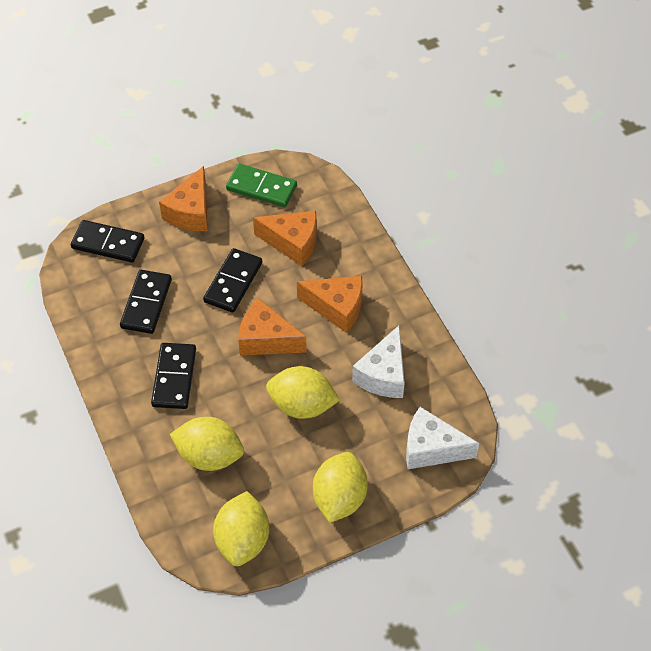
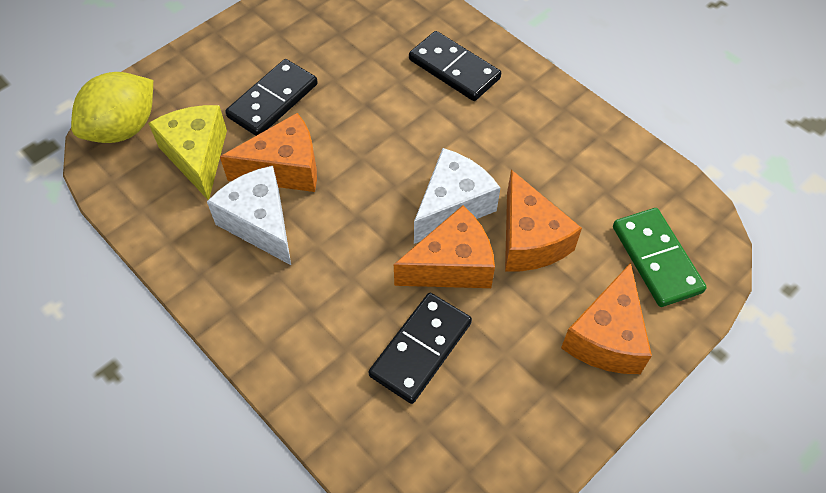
black domino: [71,220,145,263] [120,270,172,334] [151,343,196,409] [203,248,262,313] = 4 -> [225,59,318,136] [369,293,472,404] [409,31,501,101] = 3
yellow cheese: none = 0 -> [148,105,227,200] = 1
yellow lemon: [170,417,244,471] [213,491,269,566] [266,366,340,419] [313,452,368,523] = 4 -> [71,72,153,143] = 1

